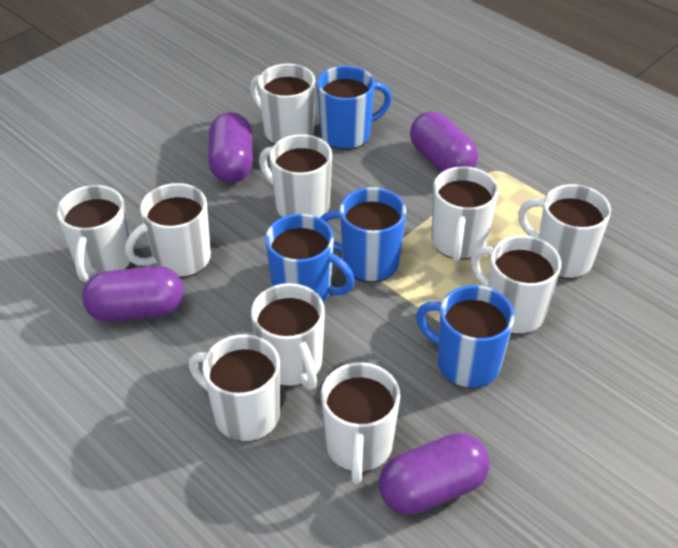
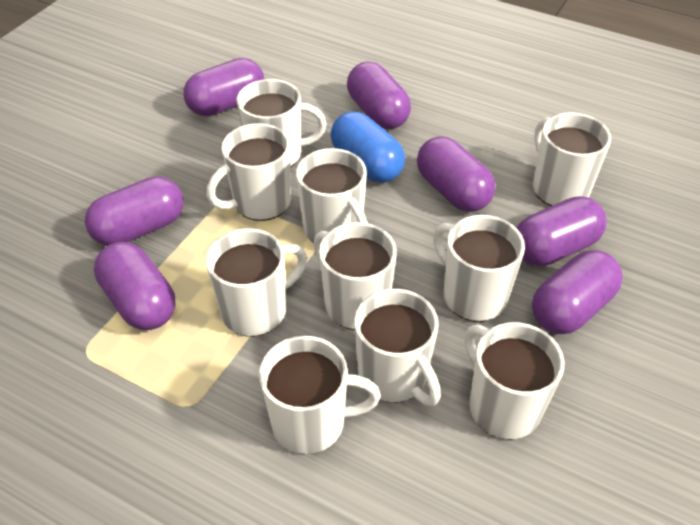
blue capsule: none = 0 -> [330,111,405,183] = 1
blue mug: [265,214,355,303] [317,66,392,150] [320,187,406,282] [416,285,515,389] = 4 -> none = 0
purple capsule: [82,266,184,322] [208,112,253,183] [379,433,490,515] [410,111,478,173] = 4 -> [85,176,183,246] [94,242,176,330] [184,58,264,116] [347,62,411,129] [417,136,495,212] [517,196,607,266] [532,250,623,334] = 7

